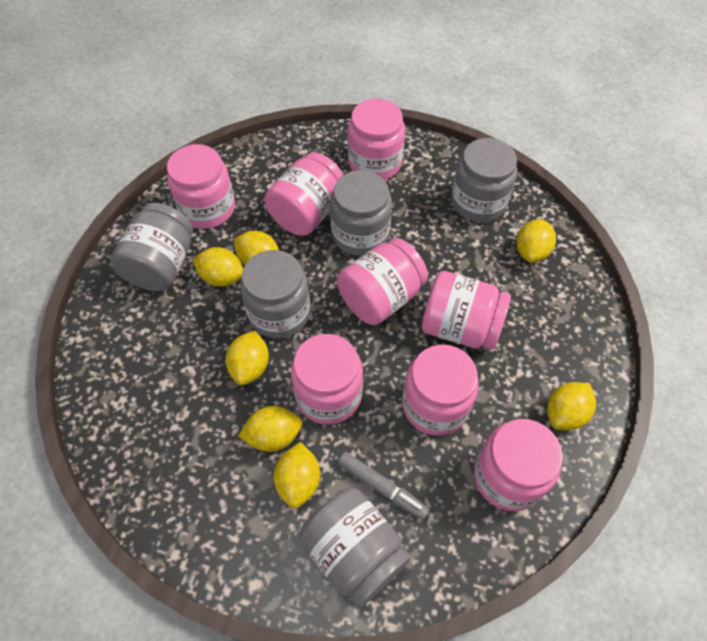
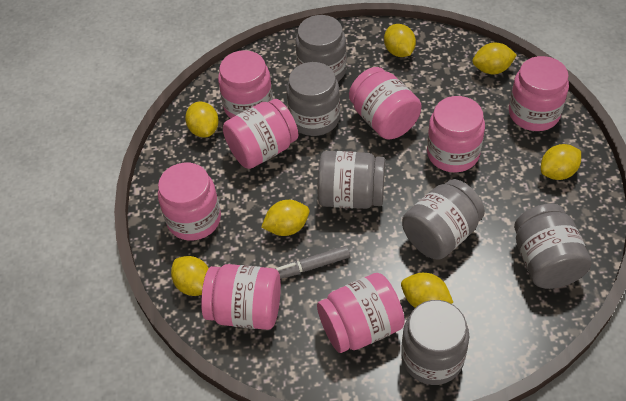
grey jar: [110,203,193,291] [240,250,310,338] [299,488,411,608] [330,170,392,256] [451,138,517,222] = 5 -> [286,62,340,136] [295,15,347,81] [318,151,385,209] [401,300,469,385] [402,179,485,260] [514,203,591,289] = 6

